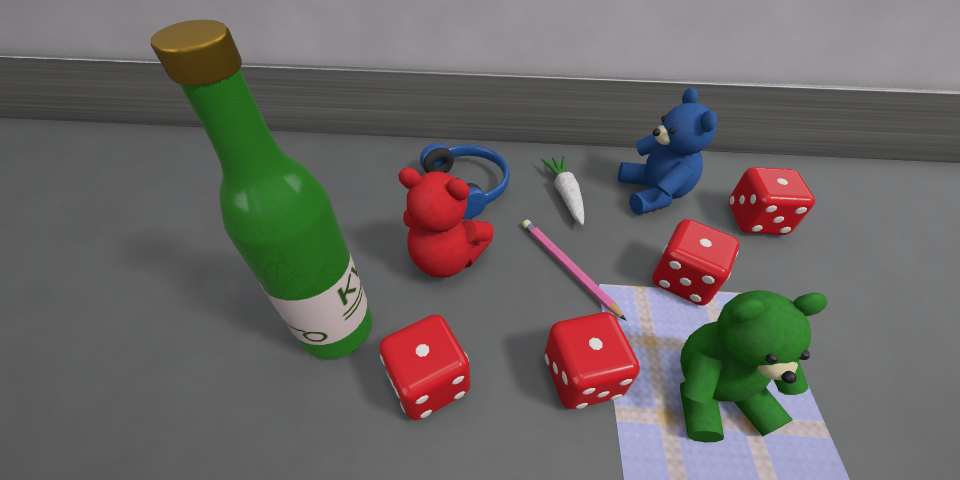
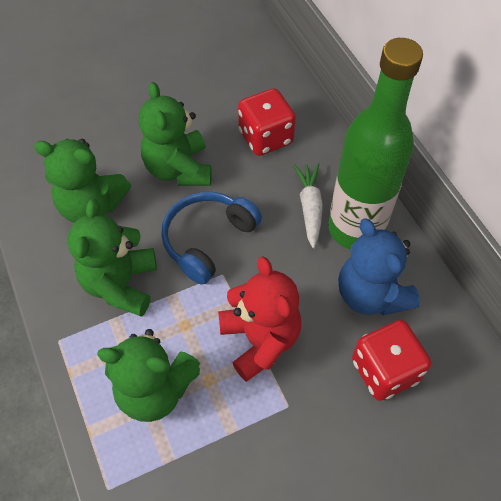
green teddy bear: [680,290,828,442] = 1 -> [34,139,131,223] [67,199,157,317] [97,329,200,422] [139,82,212,186] = 4
pink pencil: [522,220,626,320] = 1 -> none = 0
red dice: [379,314,470,421] [545,312,640,409] [652,219,739,306] [729,167,815,235] = 4 -> [238,88,296,156] [352,320,431,401] = 2

